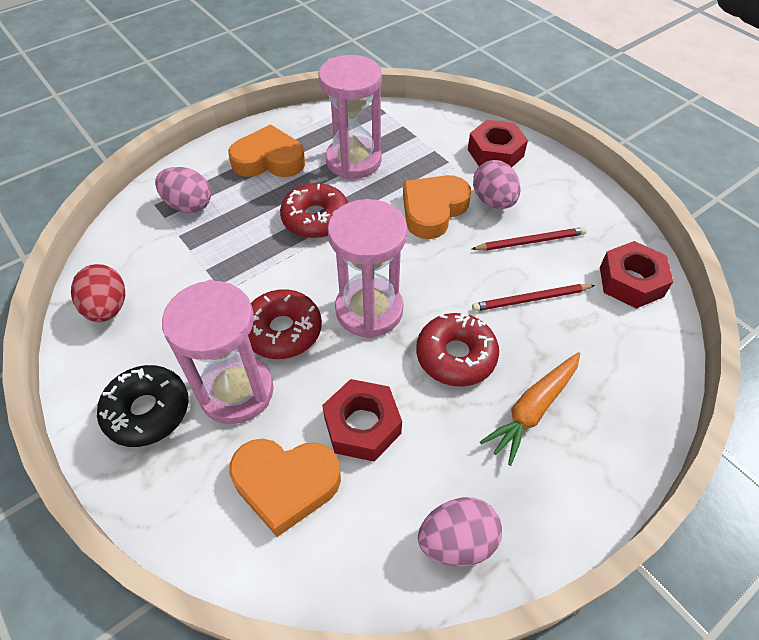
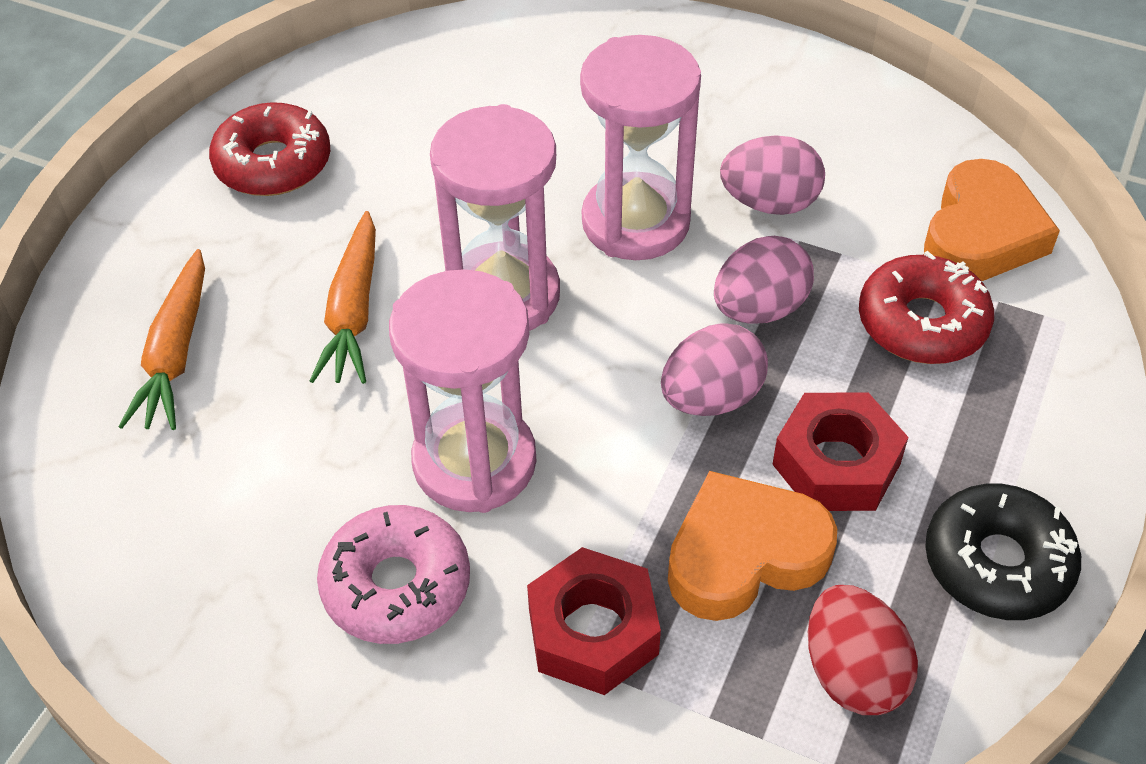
orange carrot: [480,352,580,466] = 1 -> [118,249,205,430] [310,211,376,384] = 2
orange heart: [228,125,305,177] [229,439,341,537] [403,175,471,239] = 3 -> [668,471,837,621] [924,159,1060,281] = 2
pink donut: none = 0 -> [317,505,470,644] = 1
red donut: [248,289,322,359] [280,183,348,238] [416,312,499,387] = 3 -> [209,102,330,196] [859,251,994,364] = 2
red nut: [322,379,402,461] [468,120,528,167] [600,241,673,309] = 3 -> [527,547,661,695] [772,392,908,511] = 2
red pencil: [472,227,587,251] [472,284,595,311] = 2 -> none = 0

